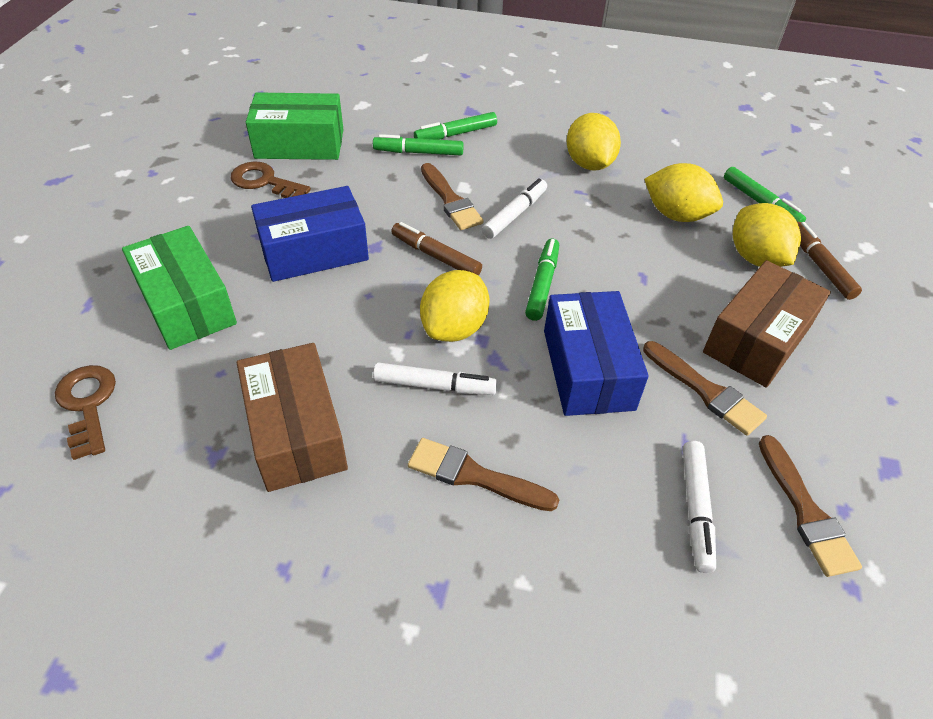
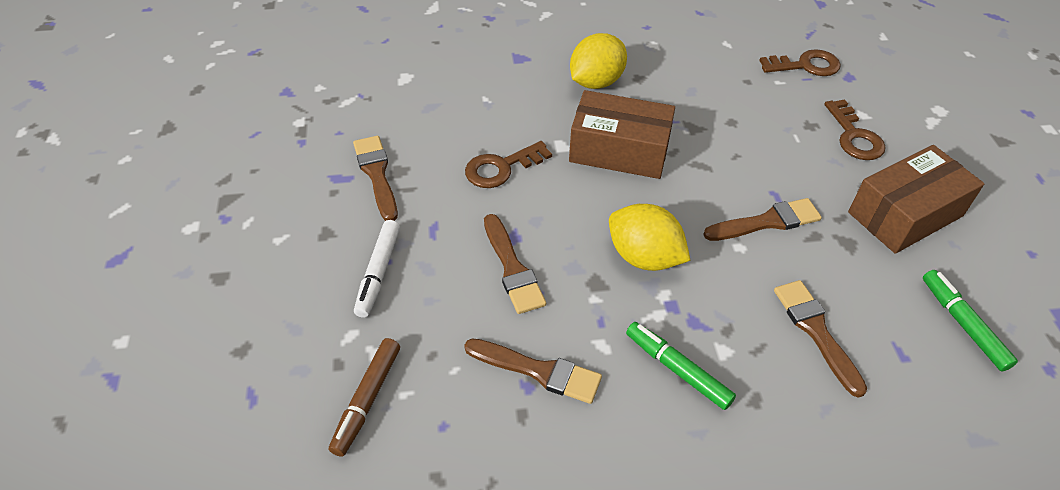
blue box: [251,186,369,282] [544,291,649,416] = 2 -> none = 0
brown brush: [408,438,559,511] [421,163,484,230] [643,341,767,436] [759,435,862,577] = 4 -> [353,136,398,221] [464,338,602,404] [484,214,546,314] [703,198,822,241] [774,280,867,398] = 5
brown key: [55,365,116,460] [230,162,311,198] = 2 -> [465,141,552,188] [759,49,841,76] [824,99,886,160] = 3
brown marker: [391,222,482,275] [797,222,862,300] = 2 -> [329,338,400,457] = 1
green box: [122,226,237,350] [246,92,343,160] = 2 -> none = 0
green marker: [373,134,464,155] [414,112,497,140] [525,239,559,321] [724,167,806,223] = 4 -> [626,322,736,410] [923,270,1018,371] = 2
white marker: [373,362,497,395] [482,178,547,239] [683,441,716,573] = 3 -> [354,220,400,318] = 1
yellow lemon: [420,270,490,342] [567,113,621,170] [644,163,723,222] [733,203,801,267] = 4 -> [570,33,627,89] [609,204,690,271] = 2

